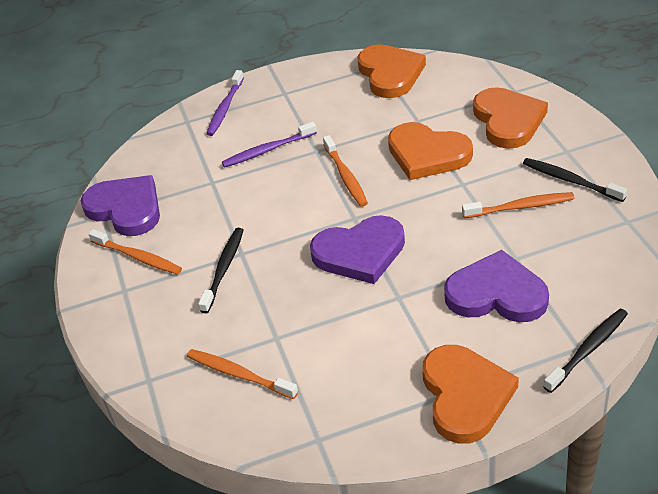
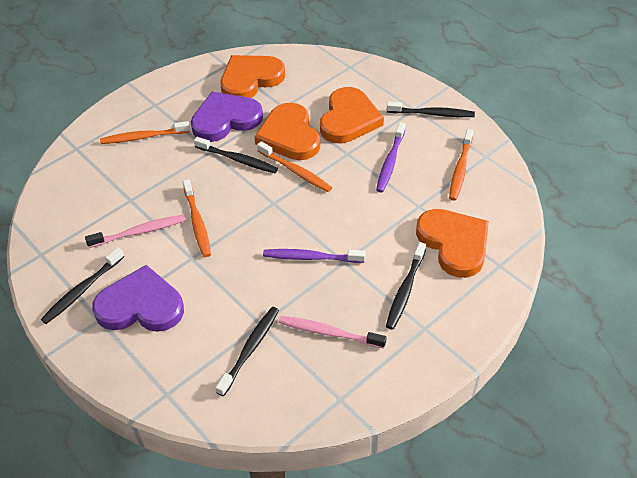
black toothbrush: [198,228,244,313] [523,158,627,202] [543,309,628,393] = 3 -> [41,247,124,324] [194,137,278,173] [216,307,279,396] [386,242,426,329] [387,102,475,117] = 5
pink toothbrush: none = 0 -> [85,215,186,248] [278,316,387,349] = 2
purple heart: [80,175,160,236] [310,215,405,284] [444,250,549,322] = 3 -> [92,265,184,332] [191,92,263,142] = 2

